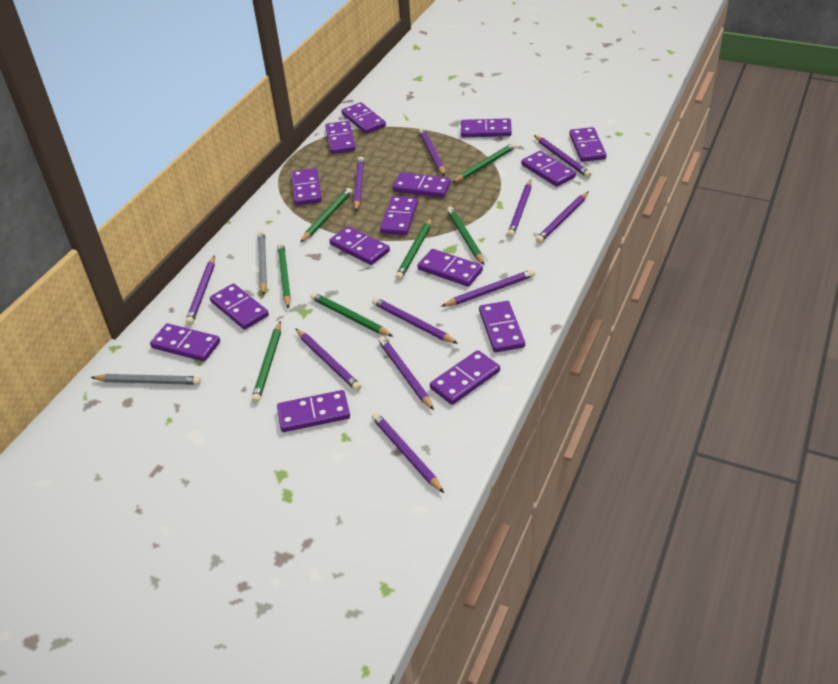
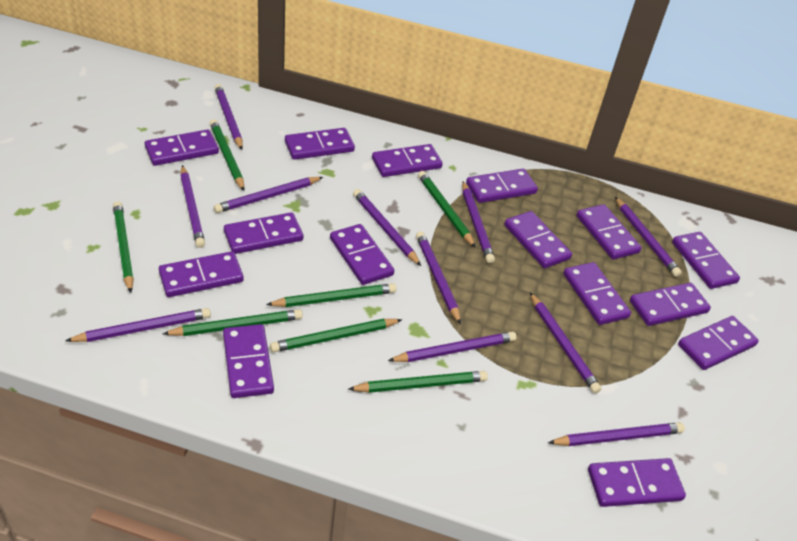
grey pencil: [90,374,201,385] [258,231,267,296] = 2 -> none = 0

